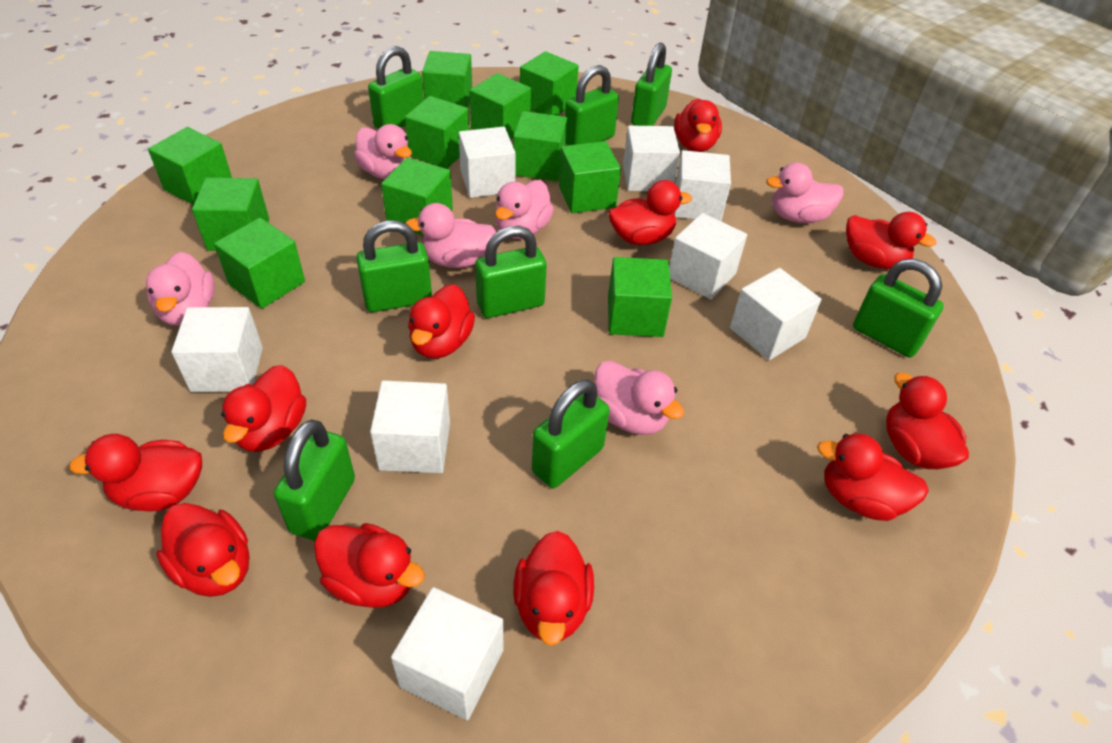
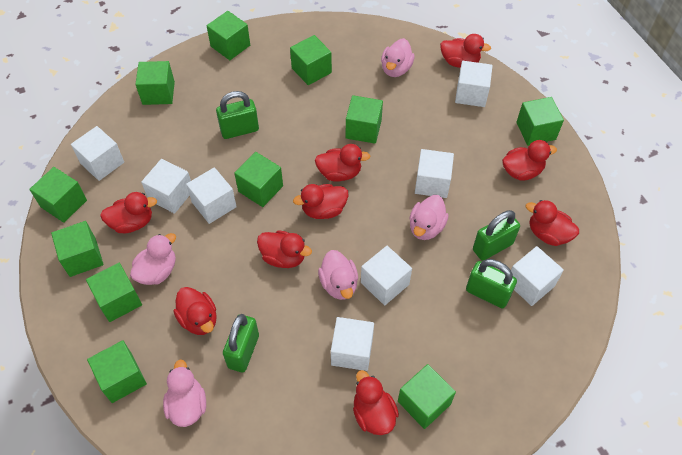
green padlock: [274,419,355,540] [356,221,432,312] [368,46,424,129] [475,226,547,318] [532,379,610,488] [565,65,619,145] [631,43,672,126] [853,259,944,358] = 8 -> [216,91,259,139] [223,314,259,372] [466,259,517,309] [473,210,520,261] = 4
pink duck: [146,252,215,326] [354,124,412,179] [405,203,496,268] [495,180,554,239] [594,361,684,435] [766,162,844,223] = 6 -> [130,233,176,285] [163,360,206,427] [318,250,358,300] [381,38,415,77] [409,195,449,240] = 5
red duck: [69,434,202,512] [156,503,249,597] [221,365,306,452] [314,523,425,608] [408,284,475,358] [513,531,594,646] [609,180,692,245] [674,99,722,152] [817,433,929,521] [846,212,936,269] [886,373,969,469] = 11 -> [100,192,157,233] [173,287,217,335] [257,230,312,268] [293,184,348,219] [315,144,371,182] [353,370,399,435] [440,34,491,68] [502,140,557,181] [526,200,579,246] = 9

